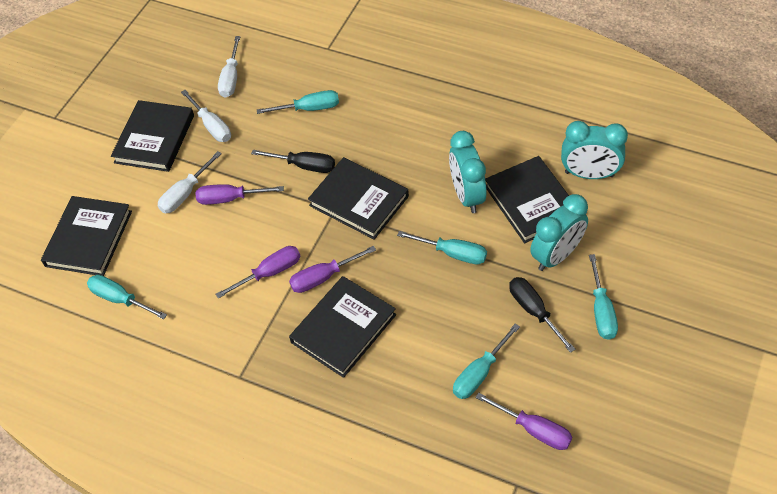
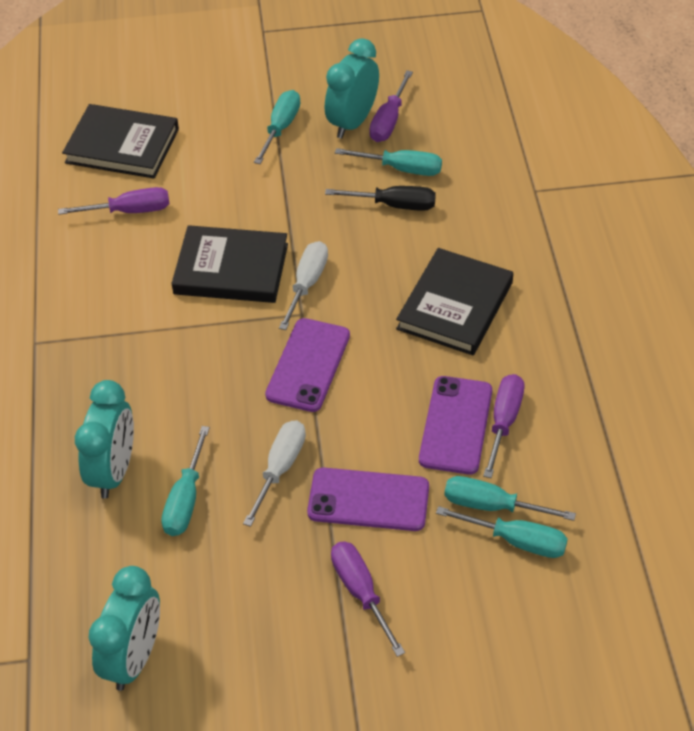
black book: [41,196,132,276] [111,100,194,172] [289,276,396,378] [308,157,409,240] [485,156,569,243] = 5 -> [62,104,179,179] [171,225,288,303] [396,248,513,355] = 3
black screwdriver: [251,150,335,173] [509,277,576,353] = 2 -> [325,186,436,211] = 1
purple phone: none = 0 -> [265,318,350,412] [307,467,429,531] [419,376,492,475] = 3
white screwdriver: [158,151,222,213] [181,90,231,142] [218,36,240,98] = 3 -> [243,420,306,527] [279,241,328,330] = 2

